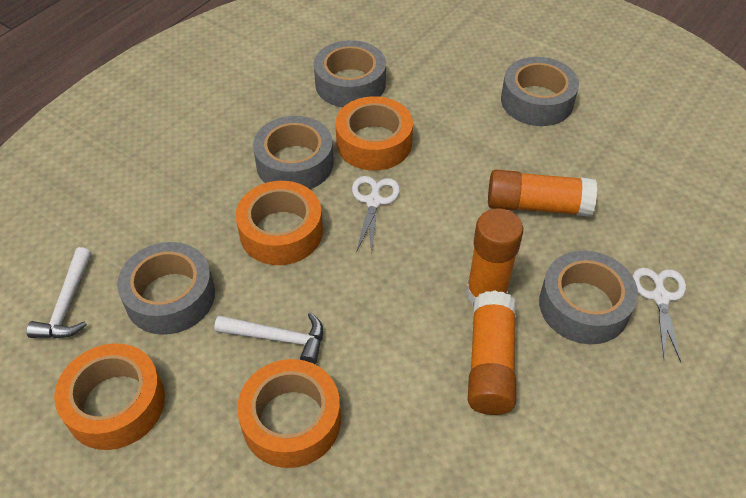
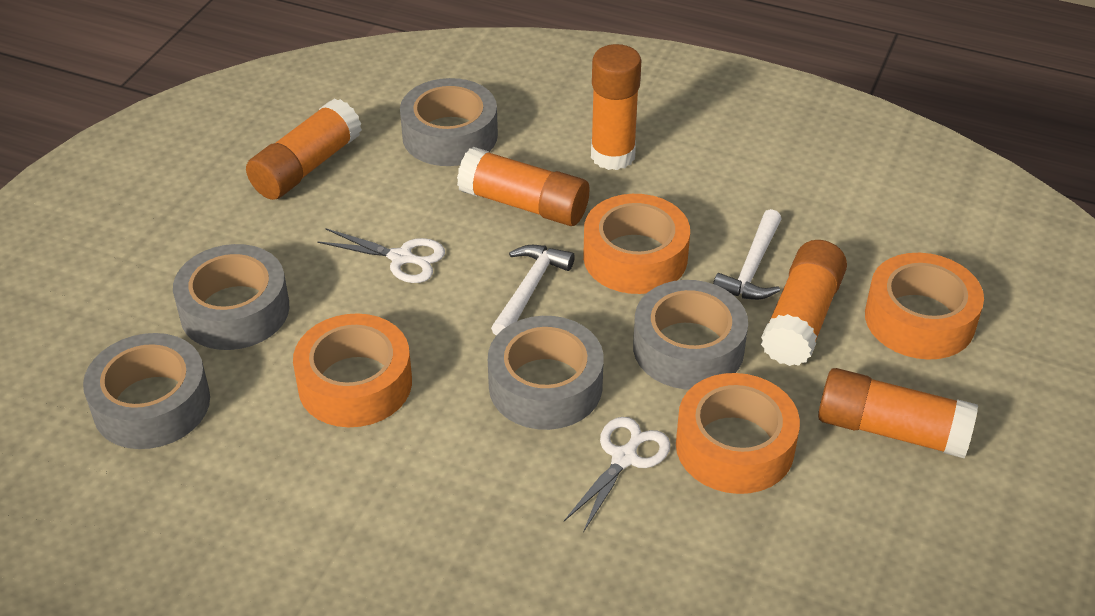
orange glue stick: [466,208,523,306] [468,290,516,415] [488,170,597,217] = 3 -> [246,98,362,200] [457,147,589,226] [591,44,641,170] [761,240,847,366] [818,368,978,459] = 5

